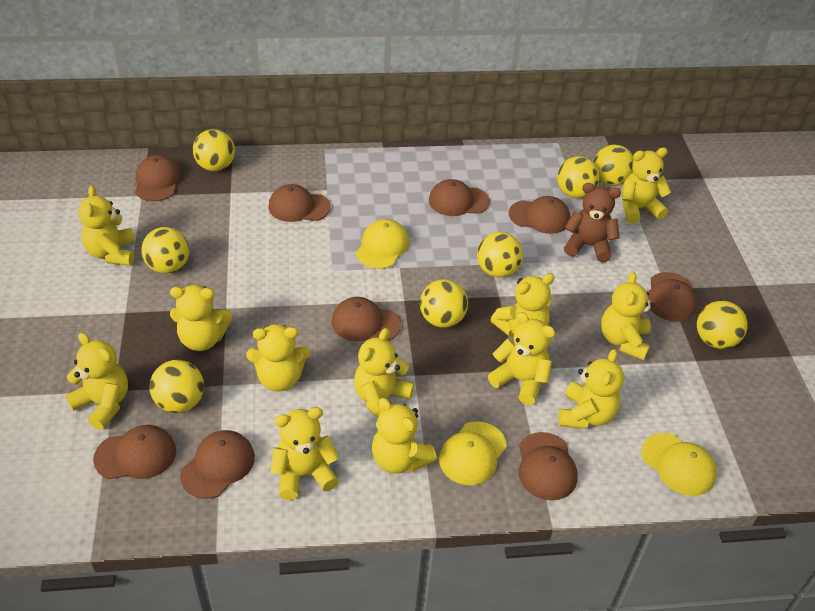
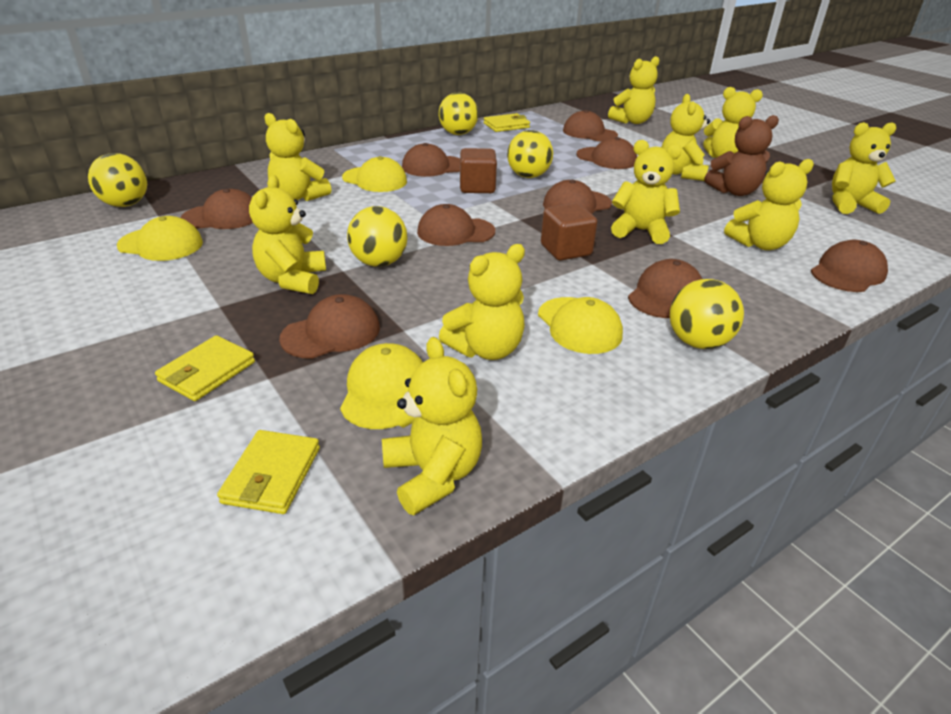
brown cube: none = 0 -> [460,148,497,193] [541,203,597,260] = 2
yellow ball: [142,227,189,274] [149,360,204,413] [193,130,235,171] [420,280,468,328] [477,232,523,278] [557,156,599,198] [594,145,634,186] [697,301,748,349] = 8 -> [88,153,147,207] [347,206,408,267] [439,92,478,135] [507,130,553,178] [670,279,744,349] = 5
yellow cap: [356,219,409,269] [439,421,507,485] [642,433,717,496] = 3 -> [117,216,203,261] [340,343,423,429] [342,156,407,192] [538,297,623,354] = 4
yellow teddy bear: [65,333,128,430] [78,186,135,266] [170,285,232,351] [246,324,311,391] [271,407,340,500] [354,328,414,417] [372,398,437,474] [488,312,555,405] [490,273,555,336] [559,349,624,429] [601,272,655,360] [622,148,671,223] = 12 -> [249,175,326,294] [264,113,331,201] [382,337,482,515] [439,244,525,360] [608,56,659,124] [611,140,682,244] [661,94,710,181] [703,87,763,158] [724,159,814,250] [832,122,896,214] = 10
yellow wallet: none = 0 -> [155,335,255,401] [217,430,320,514] [484,113,530,132] = 3

